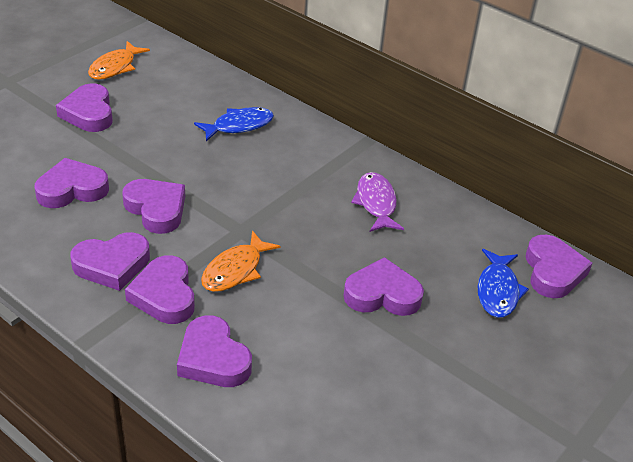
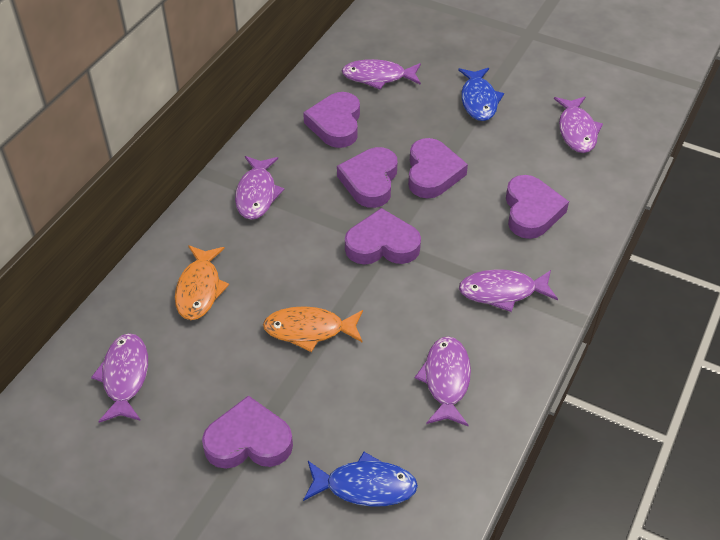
purple fish: [351,172,404,232] = 1 -> [91,333,148,423] [235,156,284,220] [342,59,421,90] [415,336,471,426] [459,269,558,312] [554,97,603,153] = 6
purple heart: [34,158,109,208] [56,84,113,132] [70,232,150,291] [122,179,185,234] [125,255,195,324] [177,315,252,387] [343,257,424,316] [526,235,592,298] = 8 -> [202,395,293,469] [303,92,360,148] [337,147,397,208] [345,208,421,265] [408,138,468,198] [506,175,569,239] = 6

